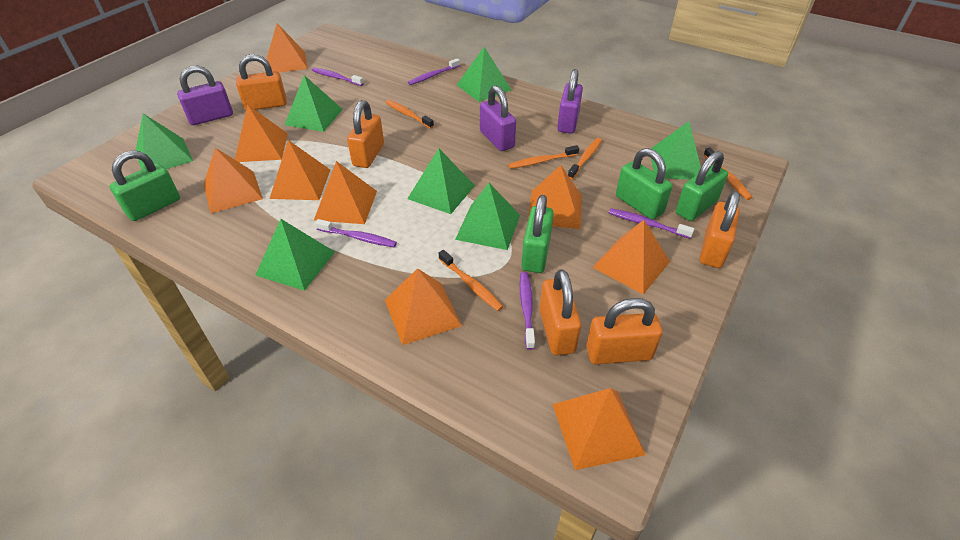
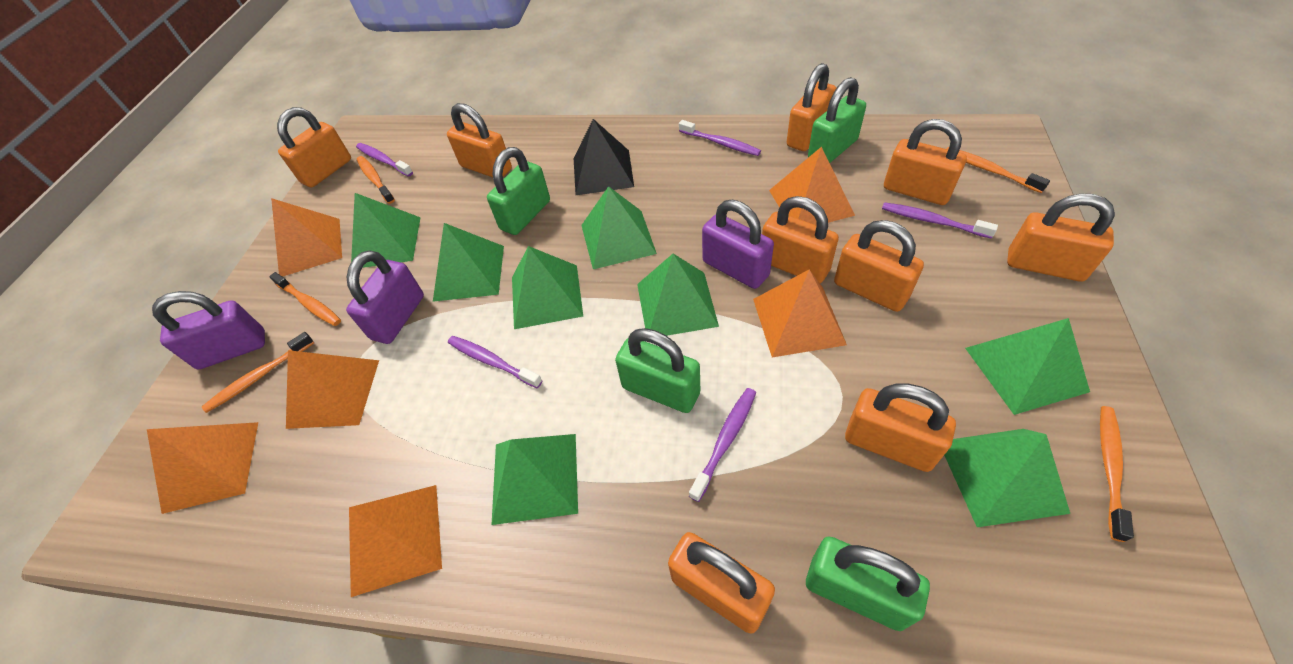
black pyramid: none = 0 -> [574,119,634,195] = 1
green pyramid: [136,113,193,170] [255,219,335,291] [285,75,343,132] [407,148,475,214] [455,183,520,250] [457,47,512,102] [651,121,701,180] = 7 -> [351,193,421,268] [433,223,504,302] [492,434,578,525] [512,246,583,329] [581,186,657,269] [637,254,719,336] [944,429,1070,527] [965,318,1090,415] = 8
orange padlock: [236,54,287,110] [347,100,384,168] [539,269,581,355] [586,298,663,364] [700,191,740,268] = 5 -> [277,107,351,188] [447,103,512,177] [668,532,775,634] [762,196,839,284] [787,63,836,151] [834,220,924,312] [845,384,956,472] [884,119,967,205] [1007,194,1115,282] = 9
orange pyramid: [204,148,263,213] [235,104,288,162] [267,23,308,73] [270,140,330,200] [314,161,377,224] [385,268,462,345] [528,165,582,229] [552,388,646,470] [592,220,670,295] = 9 -> [147,422,258,514] [271,198,342,277] [286,350,379,429] [349,485,442,597] [753,269,847,358] [769,147,855,225] = 6

